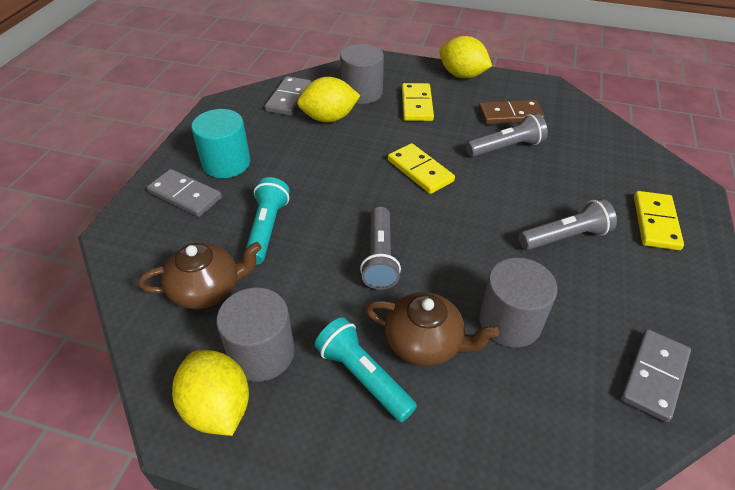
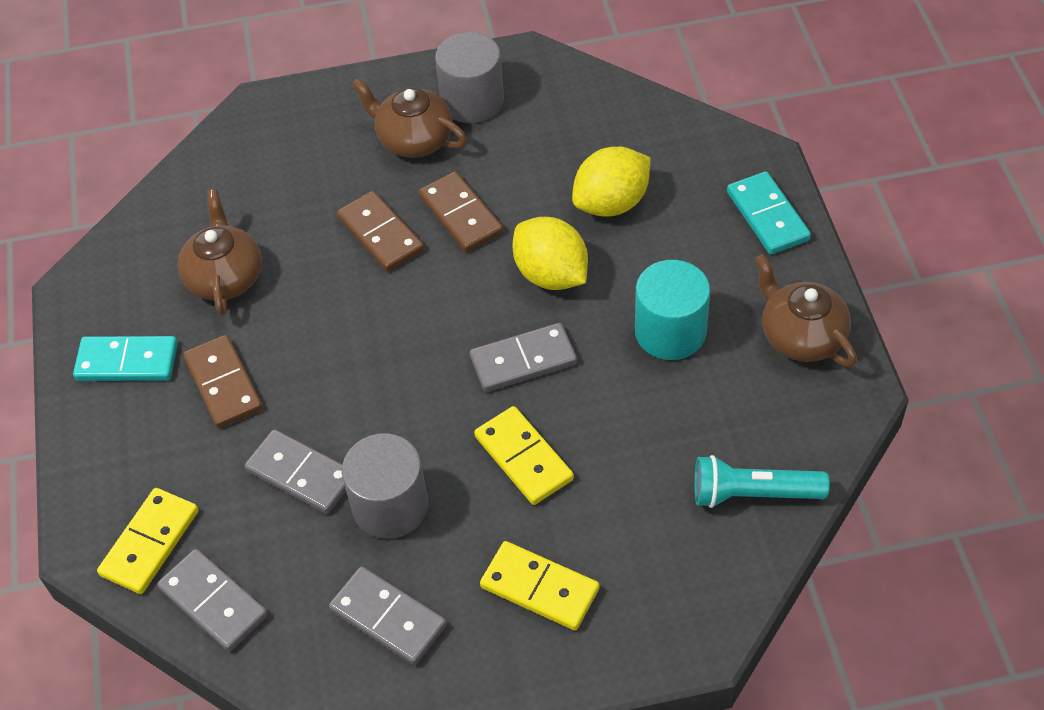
brown domino: [479,100,544,124] = 1 -> [183,335,263,428] [337,191,424,272] [419,172,503,252] = 3
brown teapot: [138,242,262,309] [365,292,499,366] = 2 -> [178,189,262,316] [352,78,467,158] [755,254,857,368] = 3
grey cylinder: [216,287,295,382] [340,44,384,104] [479,258,558,348] = 3 -> [342,433,428,539] [435,32,504,123] = 2
grey domino: [147,169,222,217] [265,76,311,116] [621,329,691,423] = 3 -> [157,549,268,651] [245,429,346,514] [329,566,447,665] [470,323,577,392] = 4
grey flashlight: [360,206,401,290] [466,113,548,157] [519,198,617,250] = 3 -> none = 0
turquoise domino: none = 0 -> [73,336,178,381] [727,171,811,254] = 2
turquoise flashlight: [246,177,290,265] [315,317,417,422] = 2 -> [694,455,830,508] = 1
yellow lemon: [172,350,249,436] [297,77,360,123] [439,36,492,78] = 3 -> [513,217,588,290] [572,147,651,217] = 2

